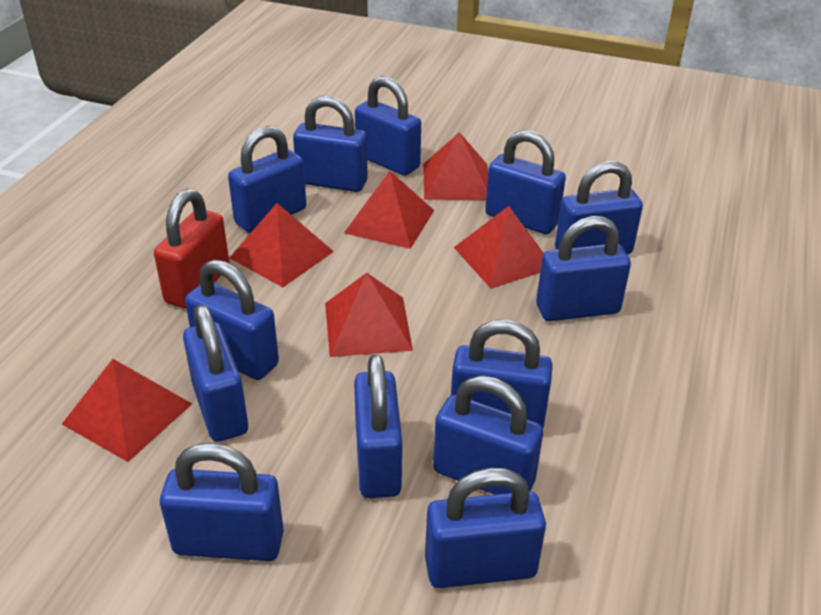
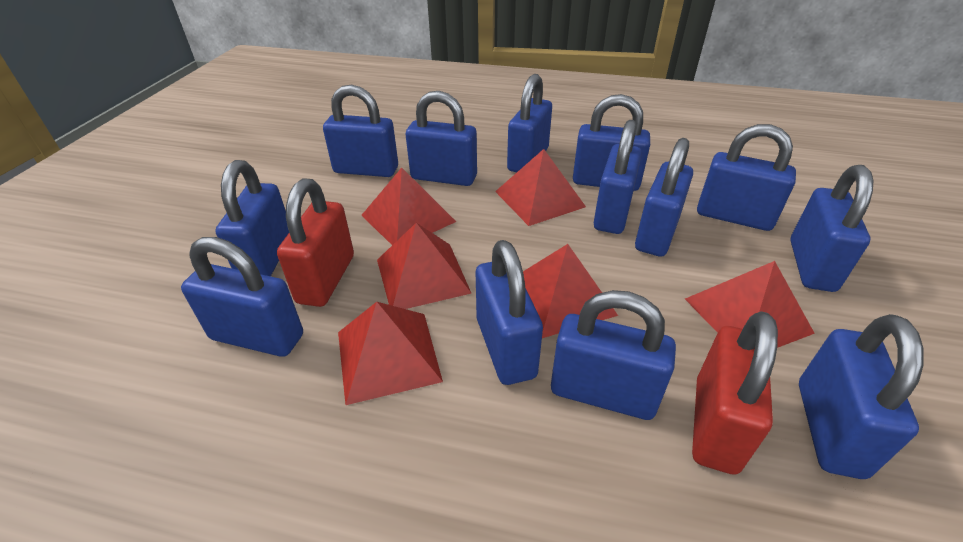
red padlock: [154,189,230,309] = 1 -> [277,178,354,307] [692,311,778,475] = 2

